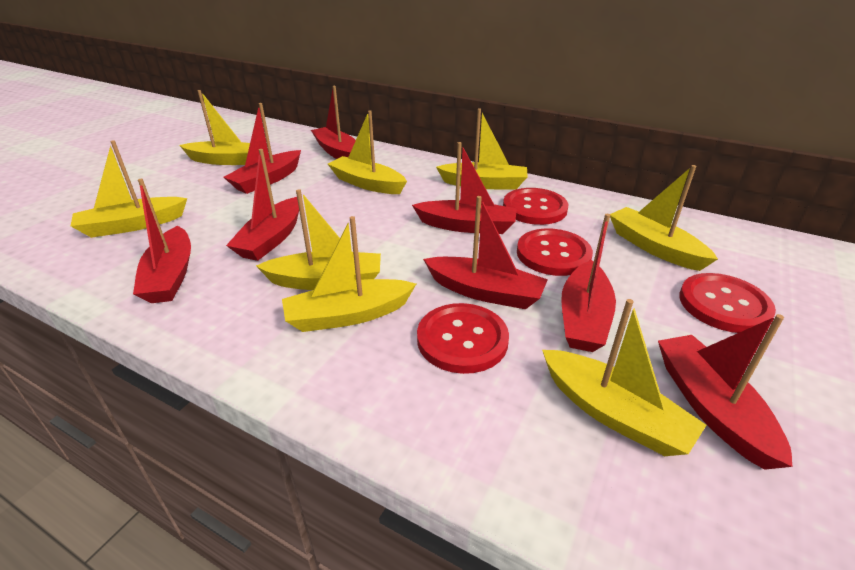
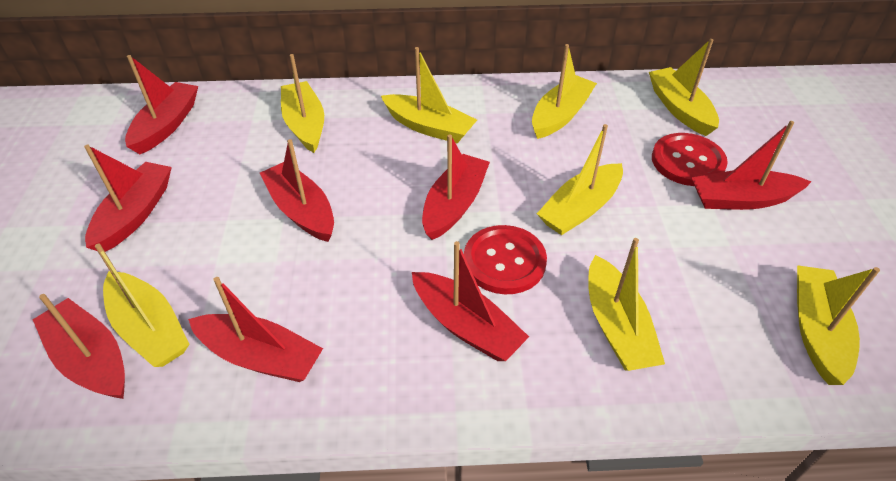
red button: [417,303,509,374] [503,188,569,225] [517,229,593,276] [679,273,776,333] = 4 -> [464,225,547,294] [652,133,728,186] = 2

